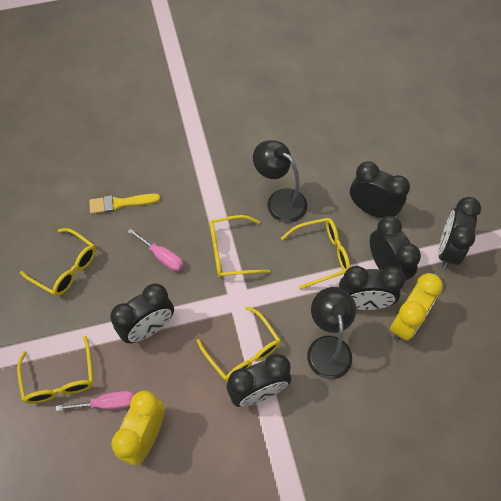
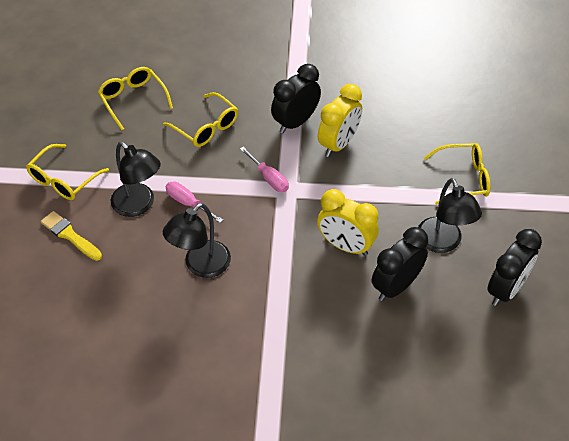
black clock: [110,283,174,343] [227,354,291,407] [339,266,405,310] [350,161,410,218] [370,216,421,281] [438,197,481,269] = 6 -> [271,64,321,133] [372,227,428,301] [487,229,542,306] = 3
black lamp: [253,140,307,223] [307,287,356,379] = 2 -> [111,142,161,217] [163,203,231,278] [418,178,482,253] = 3
yellow glasses: [17,336,93,404] [20,228,96,296] [197,306,281,382] [210,215,270,277] [281,218,350,289] = 5 -> [26,144,109,200] [98,67,173,131] [163,92,238,147] [424,143,491,205] = 4

